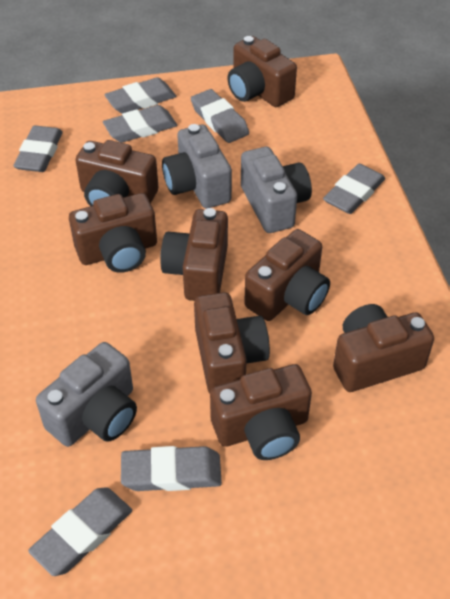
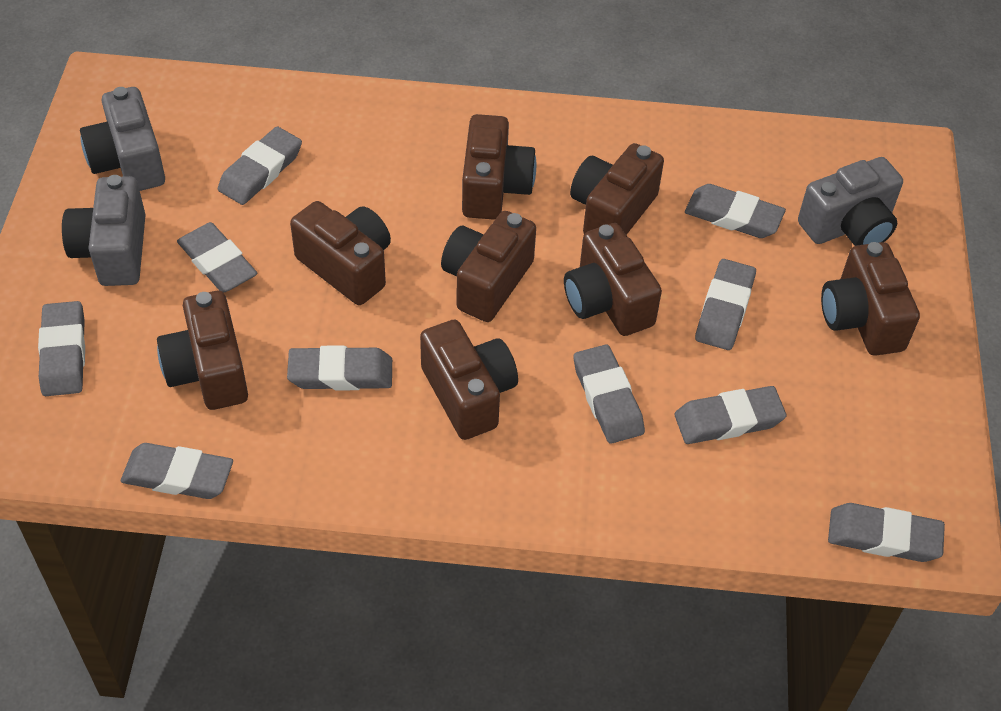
grey eraser: [14,126,63,172] [28,487,132,576] [103,105,178,143] [104,77,176,113] [121,446,222,491] [191,89,249,143] [323,164,385,214] = 7 -> [38,301,85,396] [121,443,233,499] [177,222,257,293] [218,127,302,205] [287,345,392,391] [573,344,645,444] [675,386,787,444] [685,184,786,238] [695,259,756,350] [828,503,945,562] = 10

